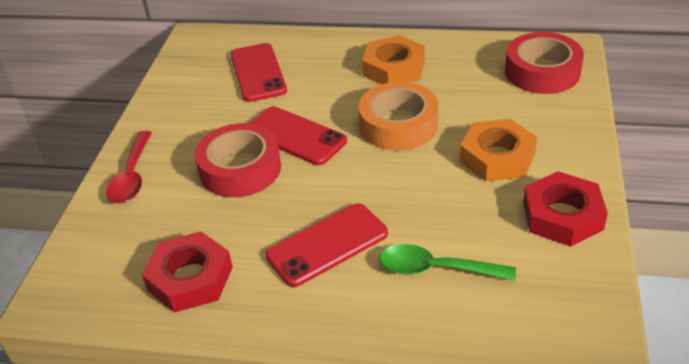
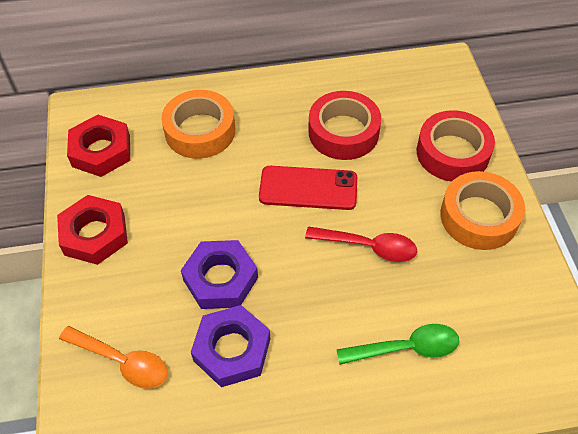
orange nut: [362,35,425,84] [460,119,537,181] = 2 -> none = 0
orange spoon: none = 0 -> [59,326,168,389] = 1
orange tape: [358,82,438,150] = 1 -> [161,90,235,159] [440,171,525,250] = 2
purple nut: none = 0 -> [181,240,258,309] [191,305,270,387] = 2
red phone: [231,43,287,102] [250,106,347,165] [265,203,388,287] = 3 -> [259,166,357,210] = 1

